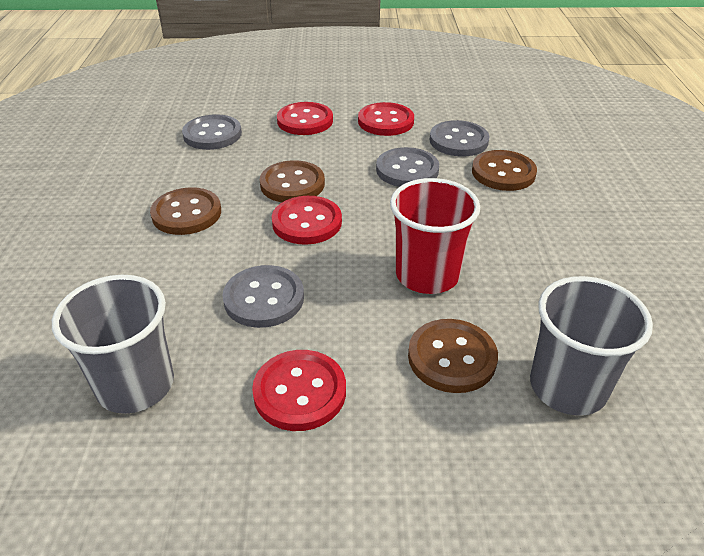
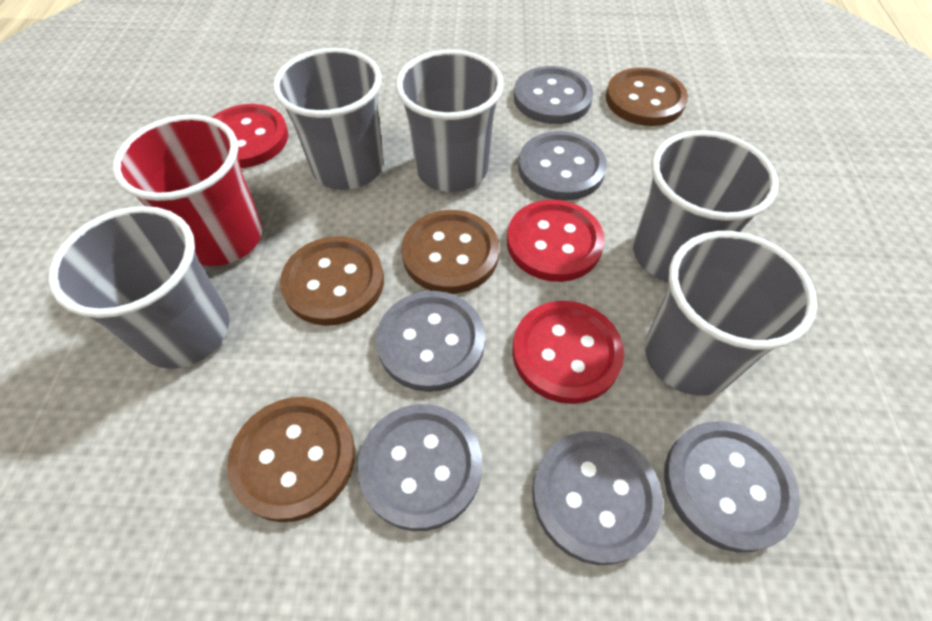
grey button: [182,114,242,150] [222,265,304,328] [376,147,439,187] [429,120,489,156] = 4 -> [357,404,482,531] [376,291,485,392] [514,66,593,124] [518,131,607,201] [532,431,663,565] [664,421,800,552] = 6
grey cup: [52,275,174,414] [530,276,653,416] = 2 -> [48,206,230,369] [273,48,384,190] [396,49,504,192] [633,130,779,282] [645,231,817,396] = 5
red button: [252,350,346,431] [272,196,342,245] [277,102,333,135] [358,102,414,136] = 4 -> [211,104,289,168] [507,200,605,282] [512,301,624,404] = 3

